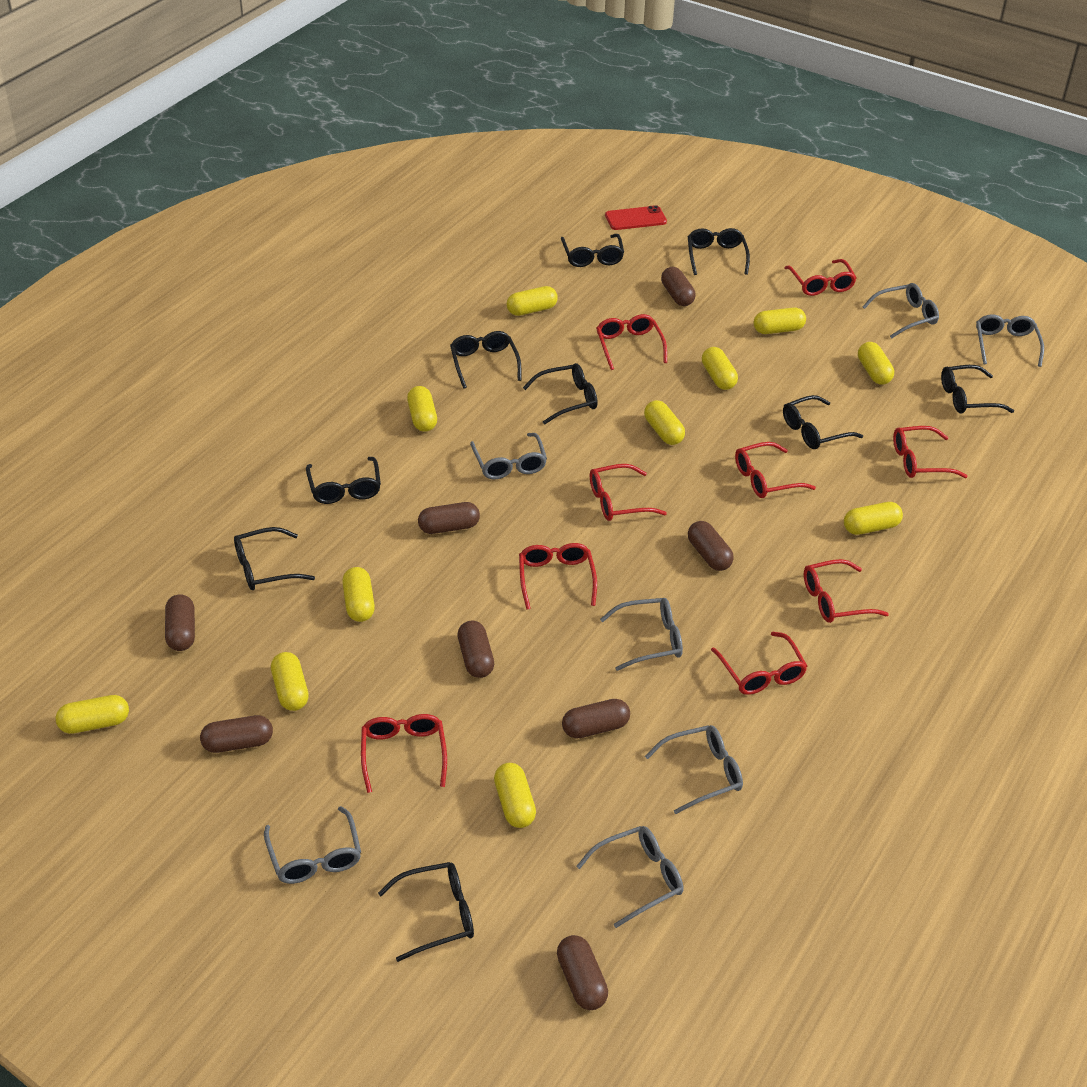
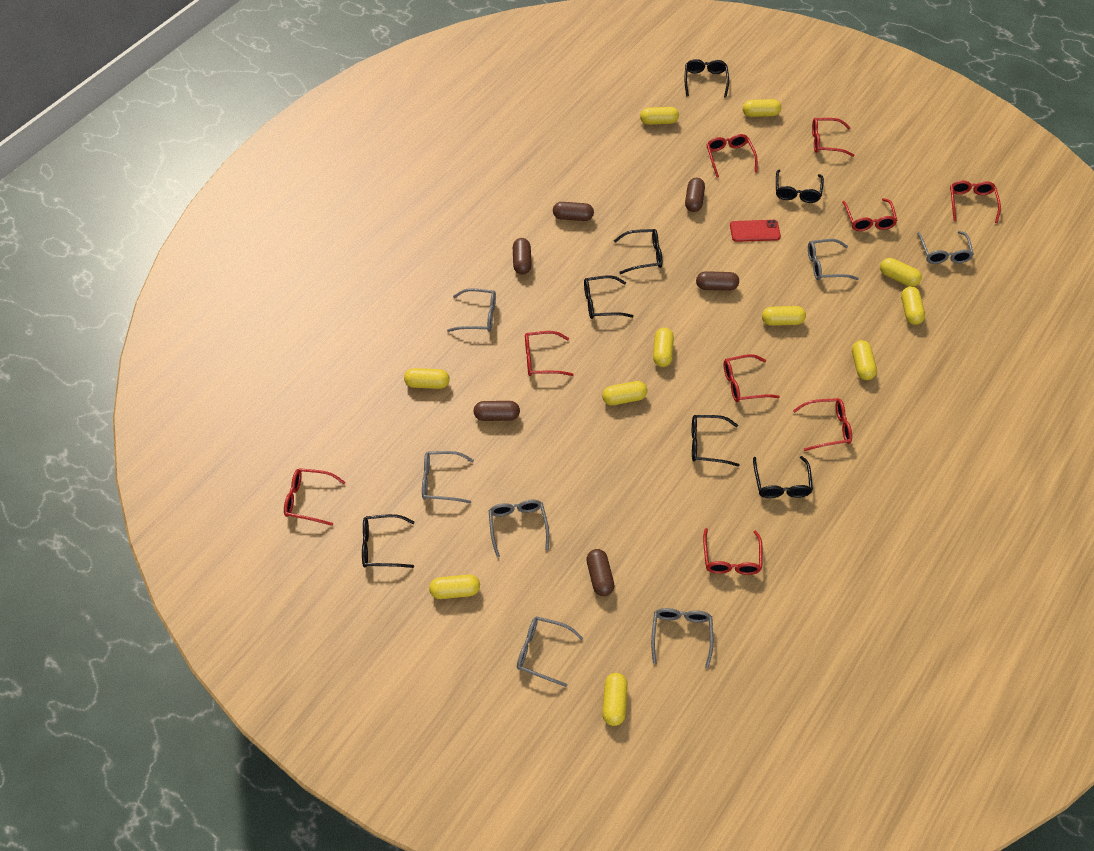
black glasses: [234,527,315,590] [306,457,381,504] [378,862,474,962] [450,331,521,389] [523,363,598,425] [561,234,624,267] [688,228,750,275] [783,395,863,449] [941,365,1014,413] = 9 -> [362,514,414,568] [584,275,634,319] [614,229,662,274] [684,59,729,98] [692,415,740,467] [753,456,813,498] [776,170,824,203] = 7
brown capsule: [165,595,195,651] [200,715,273,753] [418,502,480,534] [458,621,494,678] [557,935,608,1010] [562,699,630,739] [661,267,696,306] [688,521,734,571] = 8 -> [474,401,520,421] [513,238,532,275] [553,202,594,221] [586,549,614,596] [685,178,705,212] [696,271,739,291] = 6

